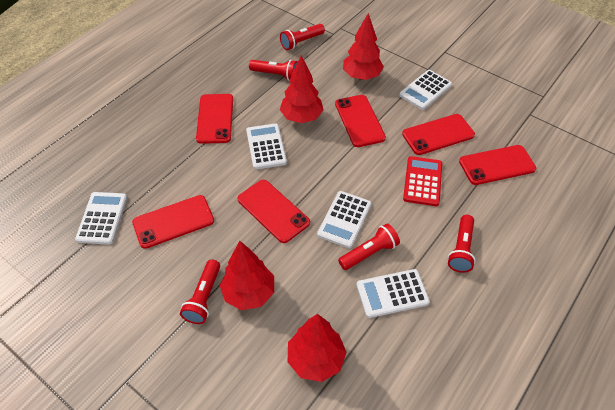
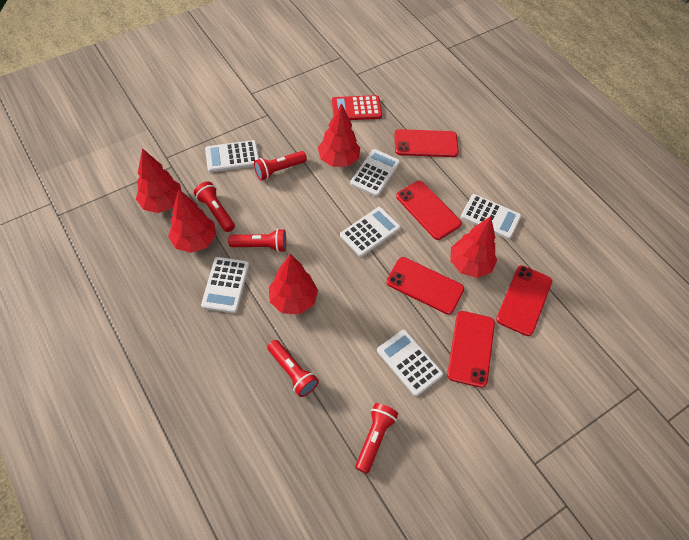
red phone: [132,195,214,249] [196,94,233,144] [237,180,310,243] [335,95,386,147] [402,114,475,155] [459,145,536,185] = 6 -> [386,257,464,315] [394,129,459,157] [396,181,462,240] [447,311,495,388] [496,265,552,336] = 5
red tree: [220,241,274,310] [280,55,323,123] [288,314,347,382] [343,13,384,80] = 4 -> [136,148,181,213] [168,189,216,253] [269,254,318,315] [318,103,360,167] [450,216,497,278] = 5
white calculator: [75,192,127,245] [246,123,287,169] [317,191,371,248] [356,269,430,318] [399,70,452,110] = 5 -> [201,257,249,313] [205,140,259,172] [340,207,401,257] [350,149,400,197] [377,330,443,396] [461,194,521,239] = 6

